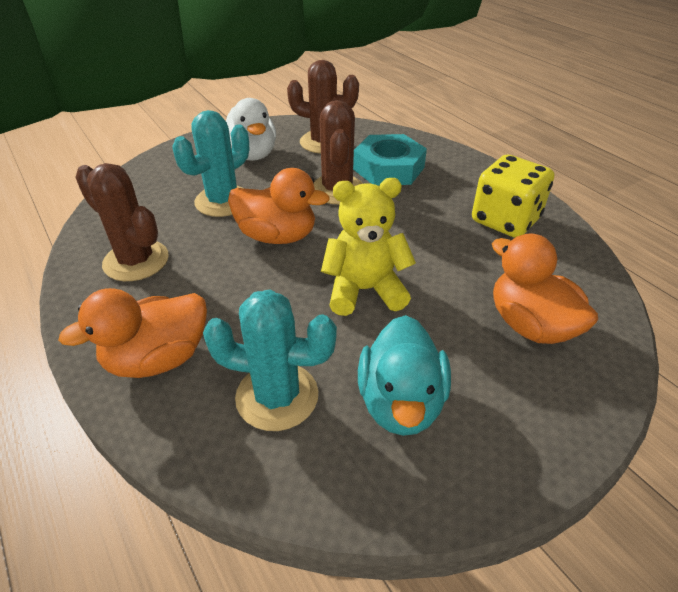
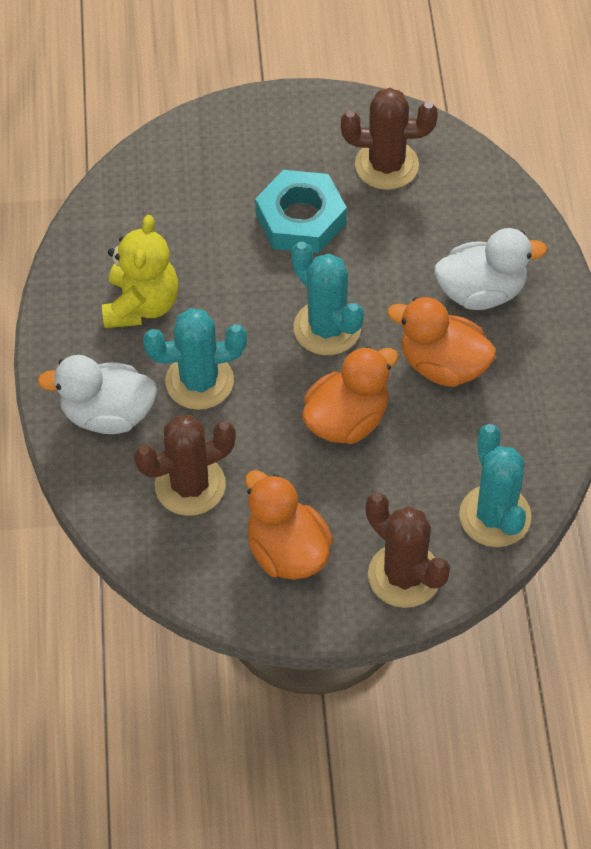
turquoise cactus: [172,110,249,217] [203,289,337,431] = 2 -> [143,308,247,410] [291,242,364,355] [459,424,531,547] = 3
turquoise duck: [358,315,451,436] = 1 -> none = 0
white duck: [226,98,276,161] = 1 -> [37,355,158,434] [434,228,547,310] = 2
yellow dice: [472,155,554,238] = 1 -> none = 0

